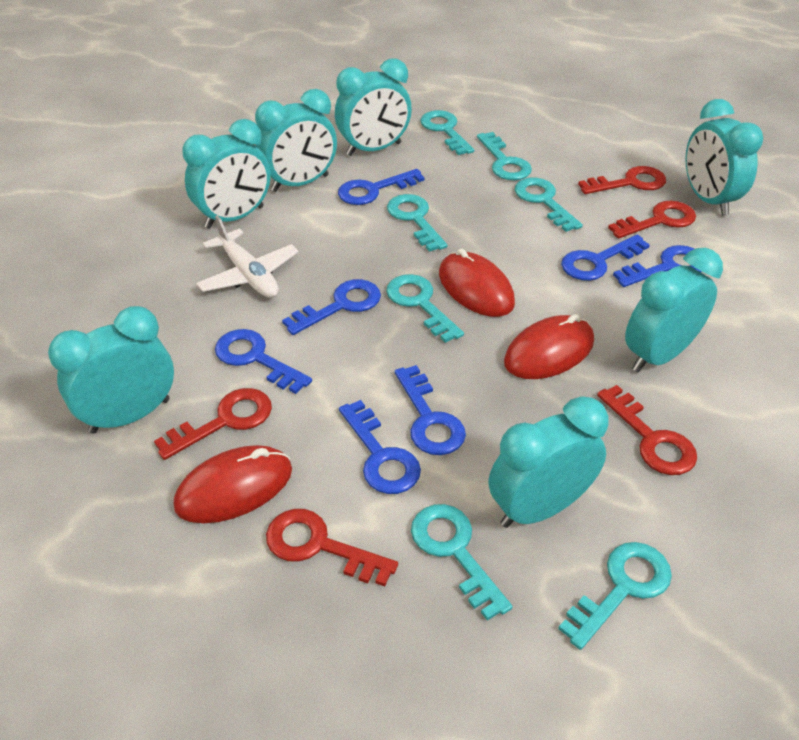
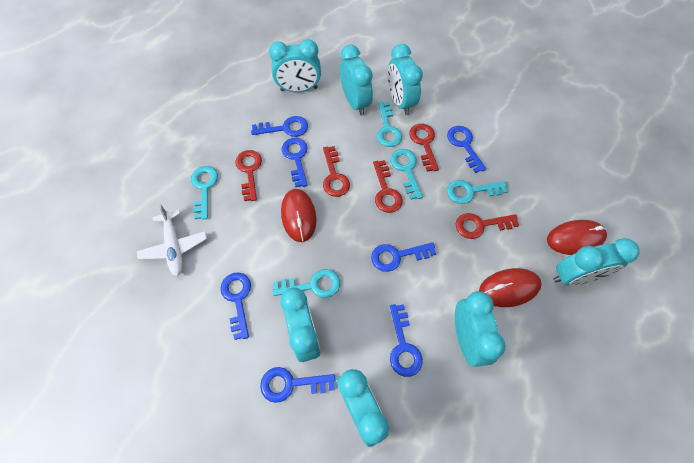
turquoise key: [386,274,464,343] [387,194,447,252] [411,504,513,621] [420,110,474,155] [477,132,532,180] [515,178,583,232] [558,542,672,650] = 7 -> [191,166,218,220] [272,269,340,298] [377,102,402,147] [390,149,423,200] [447,180,508,204] = 5

